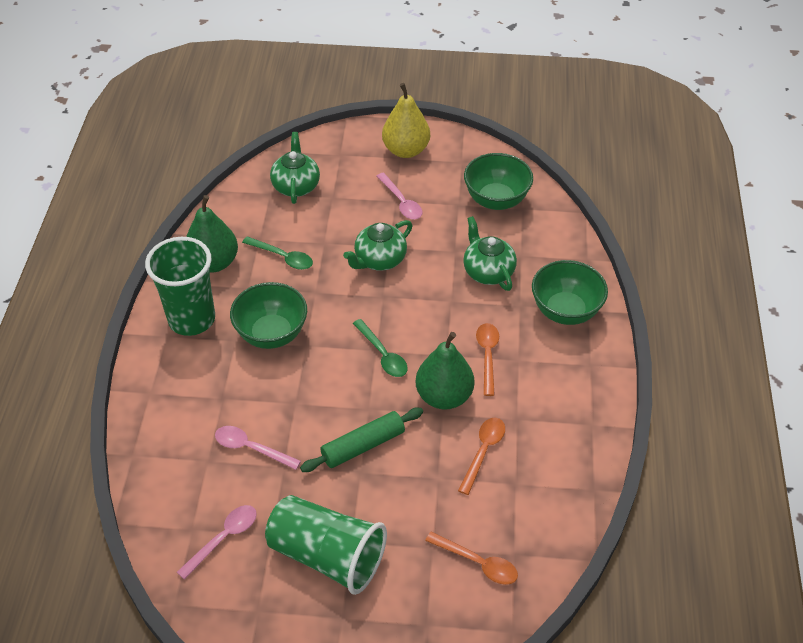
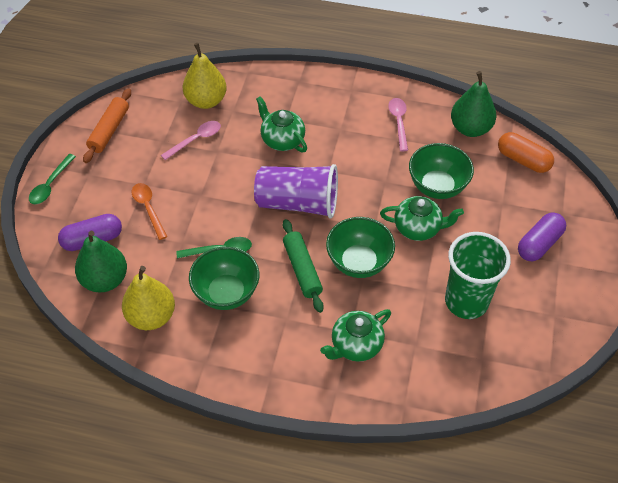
green cup: [145,237,215,336] [265,495,387,595] = 2 -> [445,232,511,319] = 1
orange capsule: none = 0 -> [498,132,554,173] = 1
orange rolling pin: none = 0 -> [83,88,131,163] = 1
orange spoon: [425,532,518,585] [458,417,505,495] [476,323,499,396] = 3 -> [132,183,168,240] = 1
pink spoon: [177,505,257,580] [215,426,301,470] [377,173,423,219] = 3 -> [161,121,221,160] [388,98,408,151] = 2
purple capsule: none = 0 -> [58,214,122,251] [518,212,566,261] = 2
purple cup: none = 0 -> [254,164,338,218] = 1
yellow pear: [382,83,430,158] = 1 -> [122,266,175,330] [183,43,227,109] = 2

